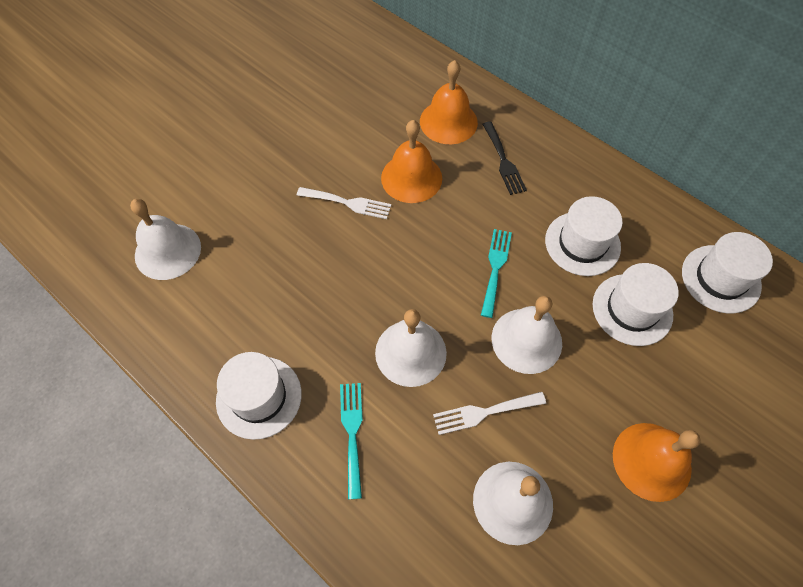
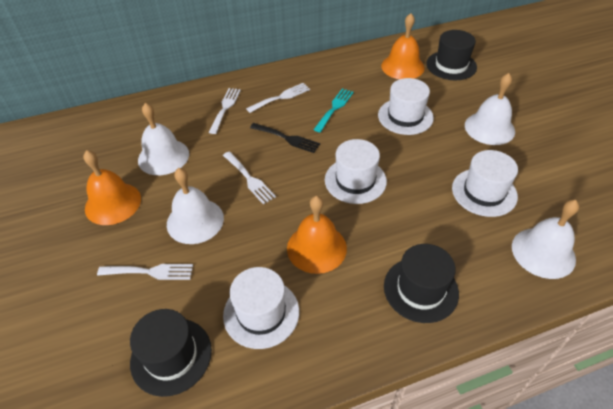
black hat: none = 0 -> [130,309,212,397] [384,244,459,323] [426,30,477,80] = 3
turquoise fork: [340,383,363,499] [481,229,512,318] = 2 -> [313,89,354,132] = 1
white fork: [297,187,391,219] [433,392,546,435] = 2 -> [97,264,193,280] [209,88,241,134] [223,151,276,204] [246,83,310,113] = 4

